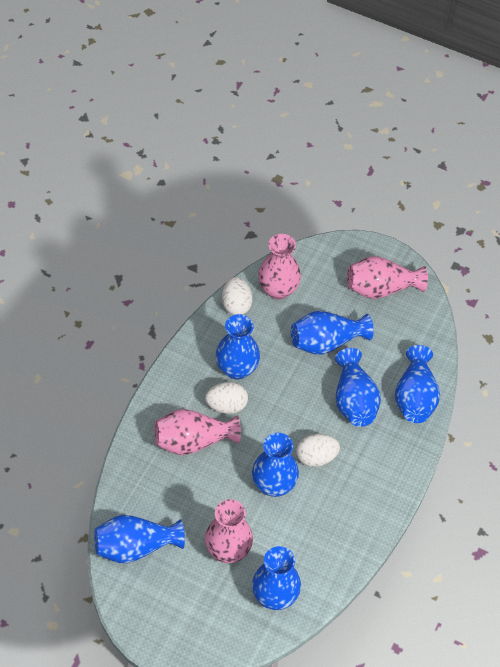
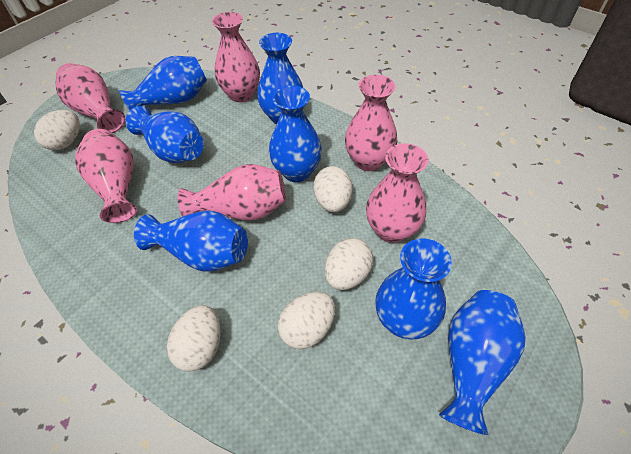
pink vase: [154,409,241,455] [205,499,253,563] [258,234,301,300] [347,256,428,299] = 4 -> [56,63,125,133] [75,129,137,223] [178,164,286,220] [212,12,260,102] [345,75,398,171] [366,143,428,243] = 6
white egg: [205,382,248,414] [222,277,253,315] [296,434,340,467] = 3 -> [34,110,80,150] [167,305,220,372] [278,292,335,349] [313,166,353,212] [325,238,373,290] = 5

